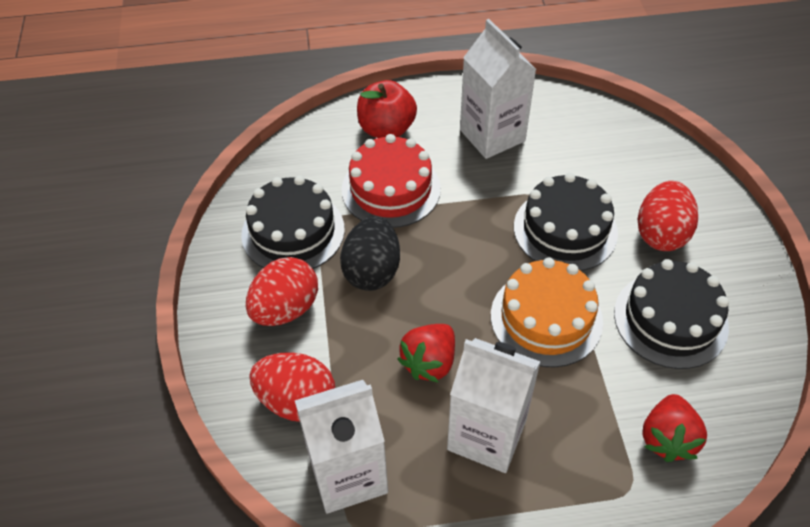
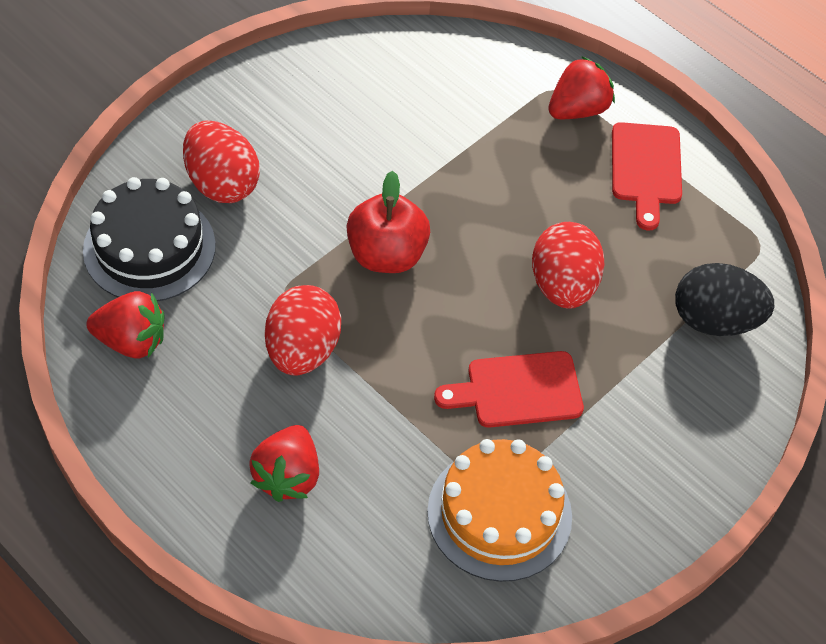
black cake: [241,175,345,269] [514,173,618,271] [614,259,729,369] = 3 -> [83,177,216,301] = 1
red cake: [342,134,441,228] = 1 -> none = 0
red cutting board: none = 0 -> [434,351,584,428] [612,122,682,231] = 2
red strawberry: [398,324,455,383] [642,394,707,462] = 2 -> [86,291,165,359] [249,425,319,502] [548,56,615,119] = 3
white carton: [295,380,388,513] [447,338,540,473] [460,19,537,159] = 3 -> none = 0

